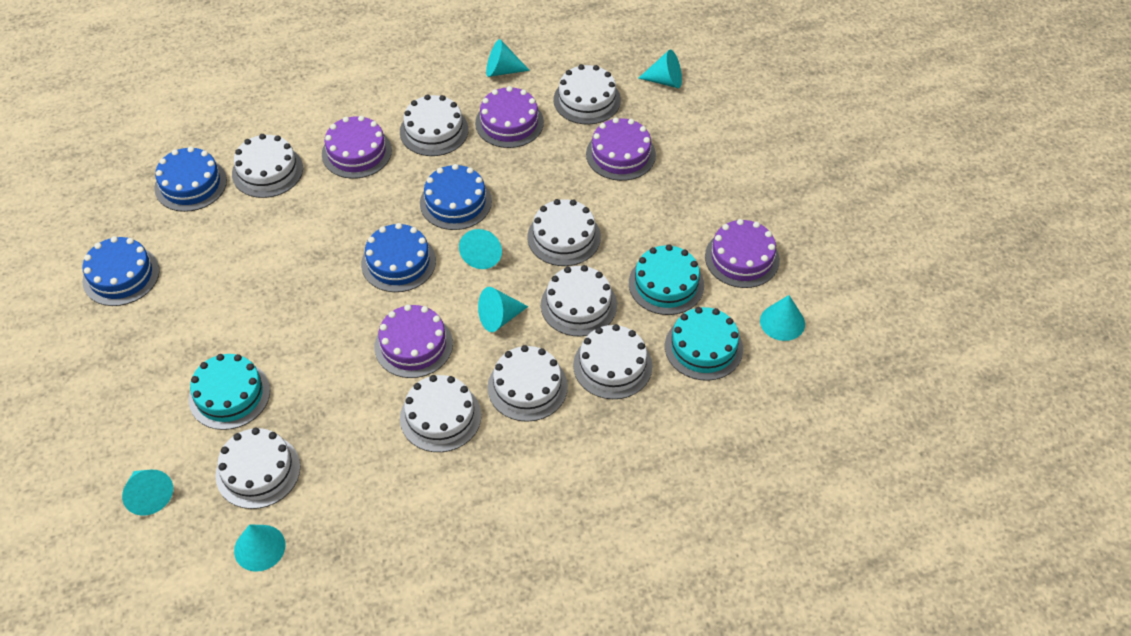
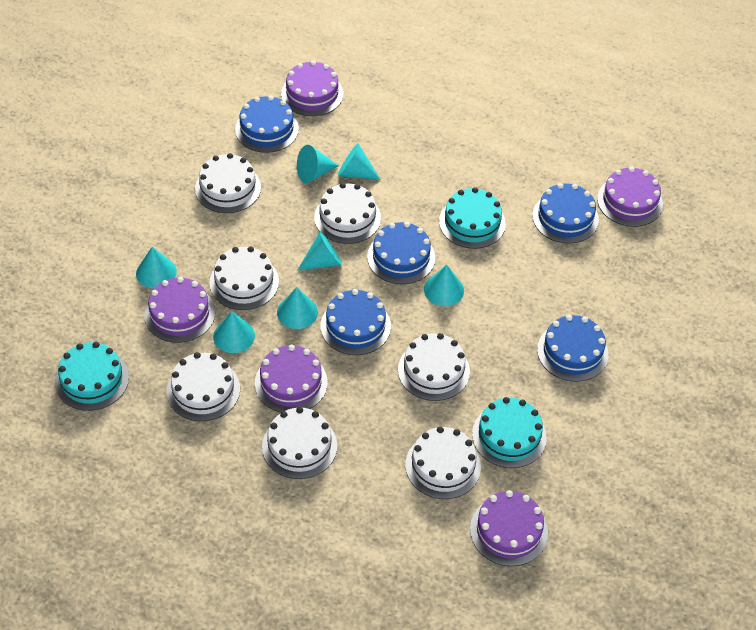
blue cake: [82,236,160,306] [154,147,227,212] [361,223,436,292] [420,164,492,230] = 4 -> [235,95,299,153] [321,289,391,355] [367,222,435,284] [532,183,599,244] [537,315,609,382] = 5
white cake: [215,428,300,509] [232,134,303,198] [400,95,468,156] [400,375,481,452] [488,345,568,422] [527,199,601,266] [541,265,617,337] [553,64,621,125] [573,324,652,399] = 9 -> [167,352,240,421] [195,153,261,213] [210,246,279,310] [262,407,337,479] [314,183,381,244] [398,333,470,401] [405,426,481,499] = 7

